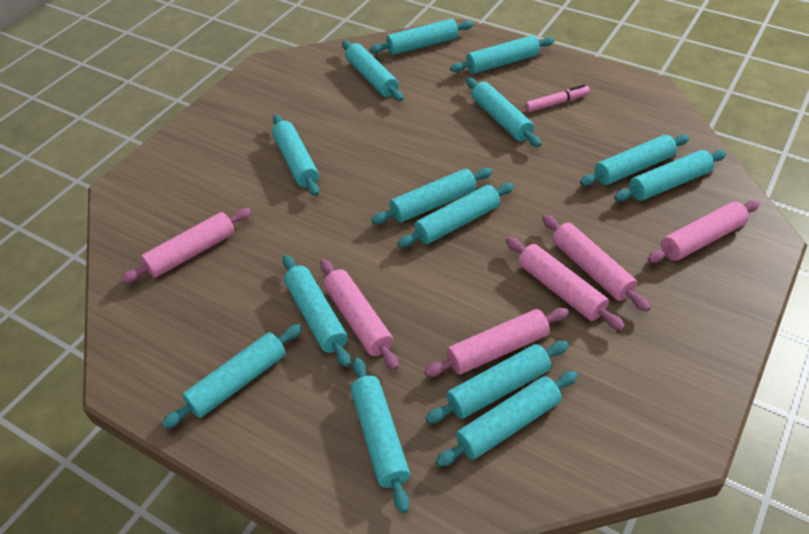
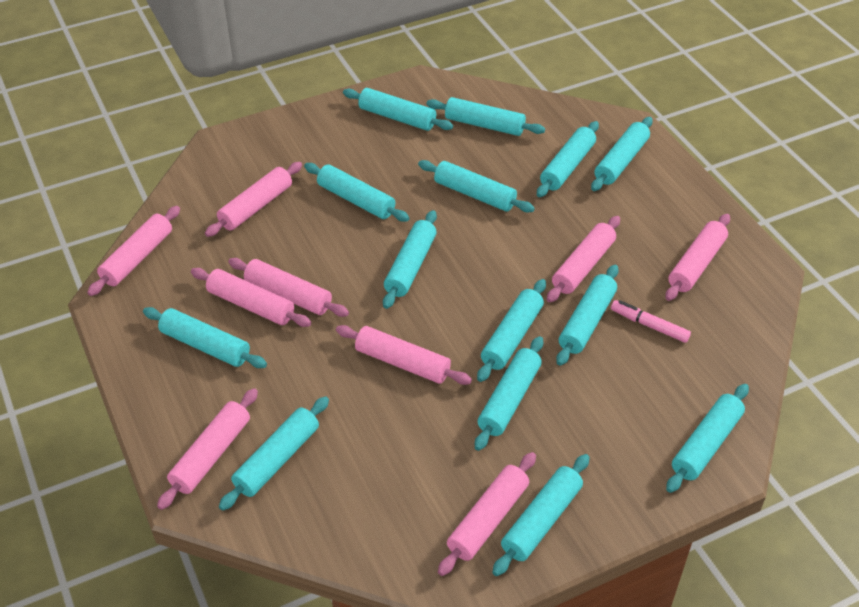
pink rolling pin: [121,208,252,283] [320,259,399,370] [424,308,569,377] [506,237,625,330] [542,215,651,312] [648,200,760,263] = 6 -> [87,206,180,296] [157,388,258,510] [191,268,311,327] [205,162,302,237] [228,258,349,317] [336,325,472,385] [438,452,536,576] [547,216,620,303] [665,214,730,301] = 9

